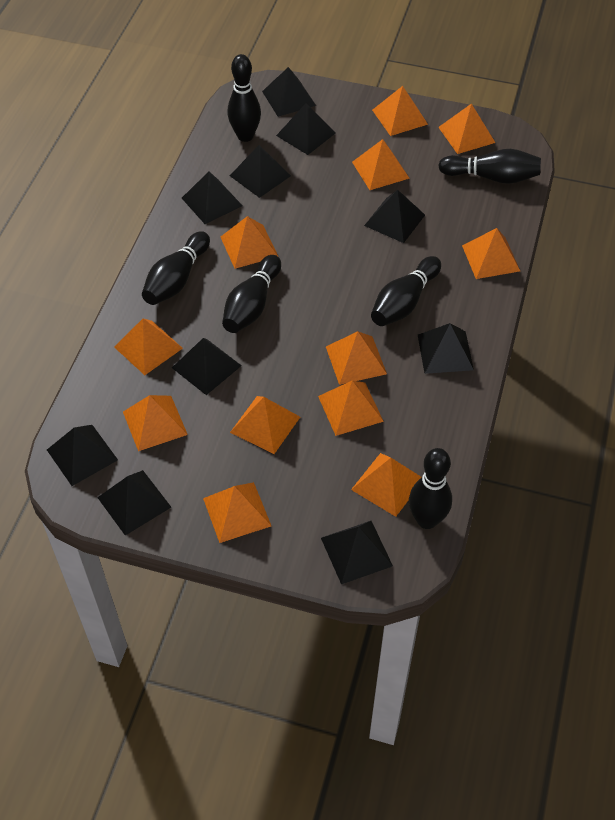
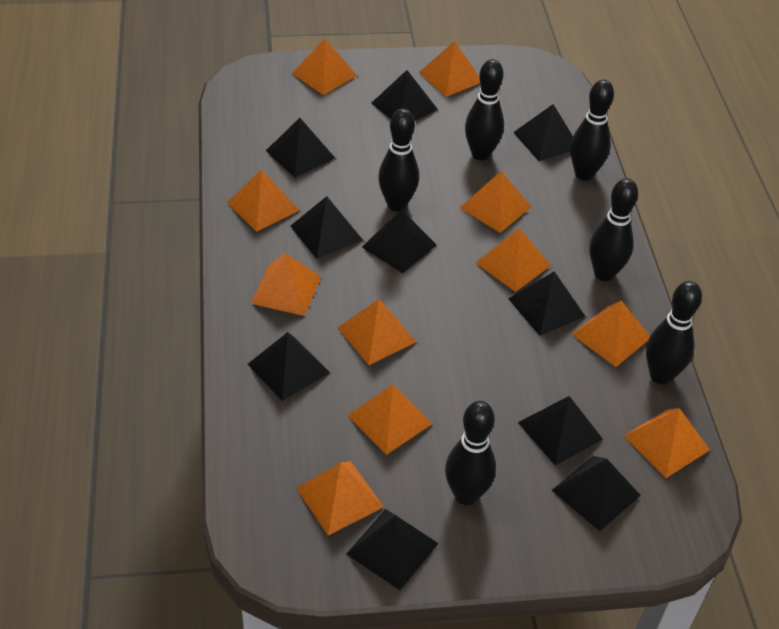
orange pyramid: [114,319,183,375] [123,395,188,451] [203,482,271,543] [221,216,278,269] [230,396,300,454] [318,381,384,436] [326,331,387,385] [351,453,421,517] [352,139,410,190] [372,86,428,136] [438,103,495,154] [462,228,520,279] = 12 -> [227,169,300,232] [251,253,321,316] [292,38,357,95] [296,461,384,536] [338,299,416,365] [347,384,433,455] [419,41,480,97] [460,171,531,233] [475,228,551,292] [572,300,650,367] [624,408,710,478] = 11

